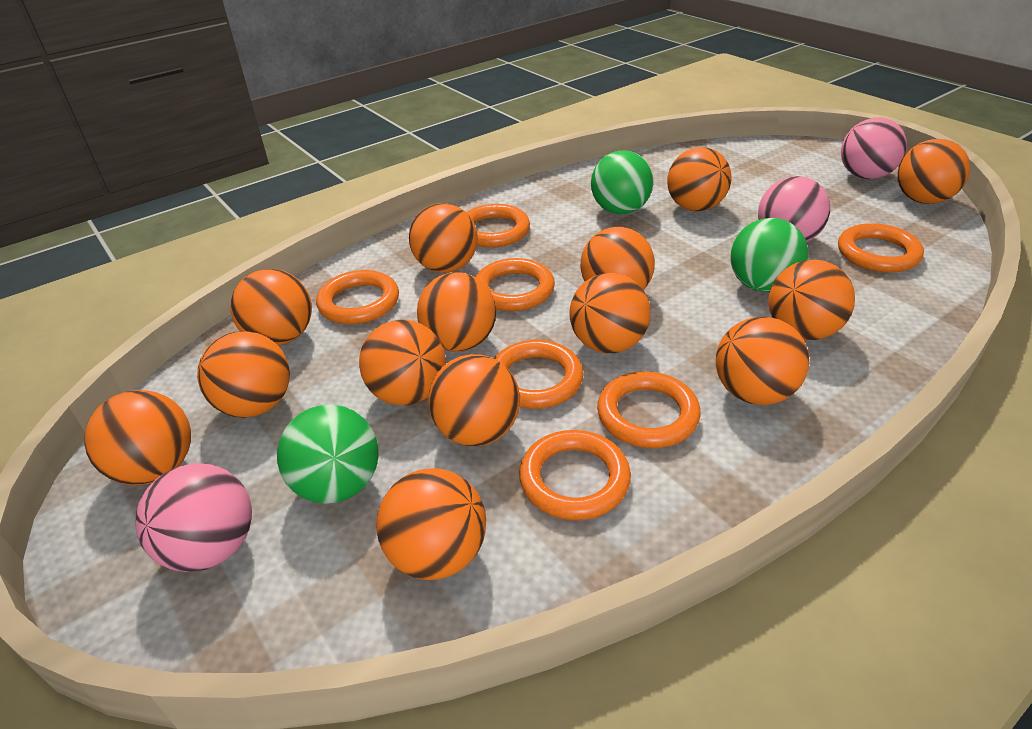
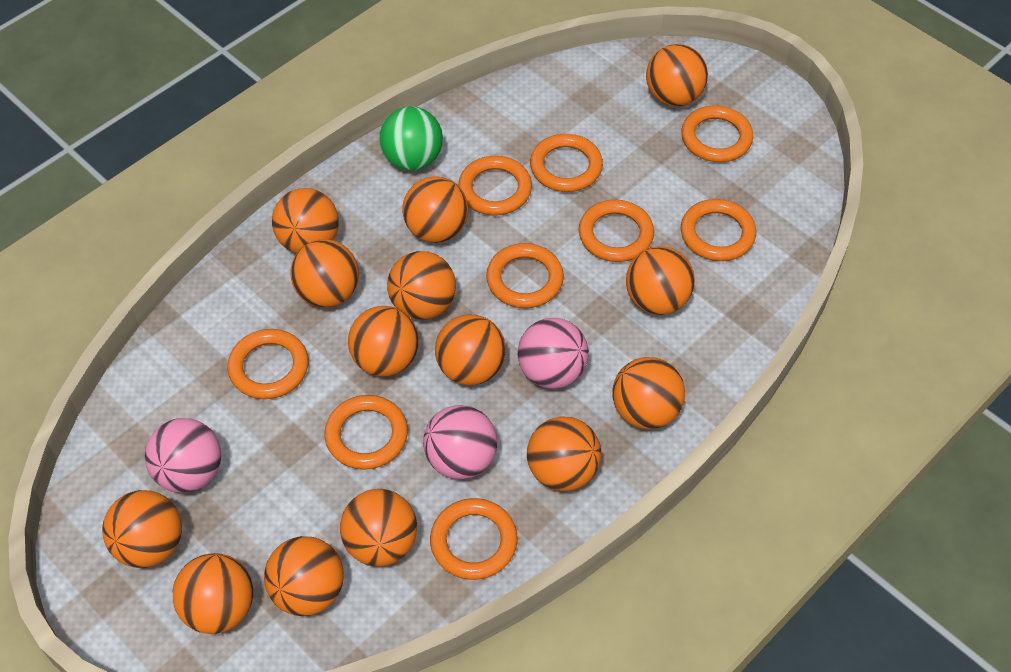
green ball: [277,405,378,504] [591,150,653,215] [731,218,808,292] = 3 -> [379,106,443,171] = 1
orange ring: [316,270,399,324] [466,204,530,247] [476,258,555,311] [494,340,584,409] [519,430,631,520] [597,371,701,448] [838,223,924,272] = 7 -> [227,329,309,399] [324,395,408,470] [430,498,518,580] [458,156,532,215] [486,243,564,308] [530,134,603,192] [579,200,654,262] [681,105,753,162] [681,199,756,261] = 9

